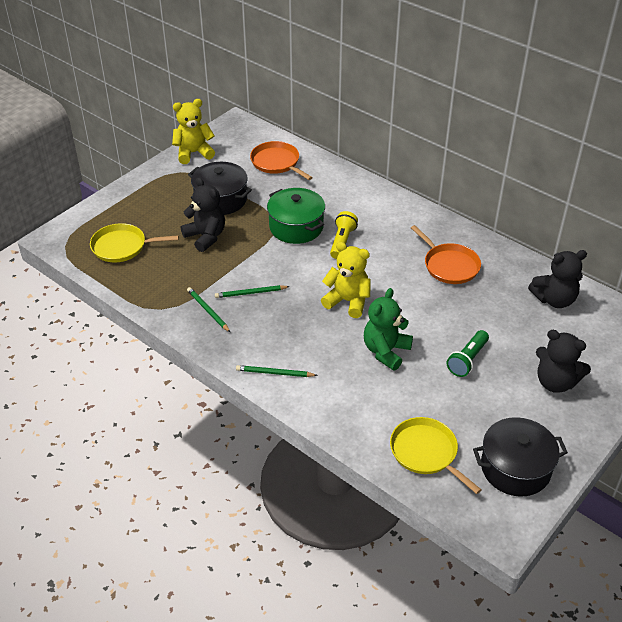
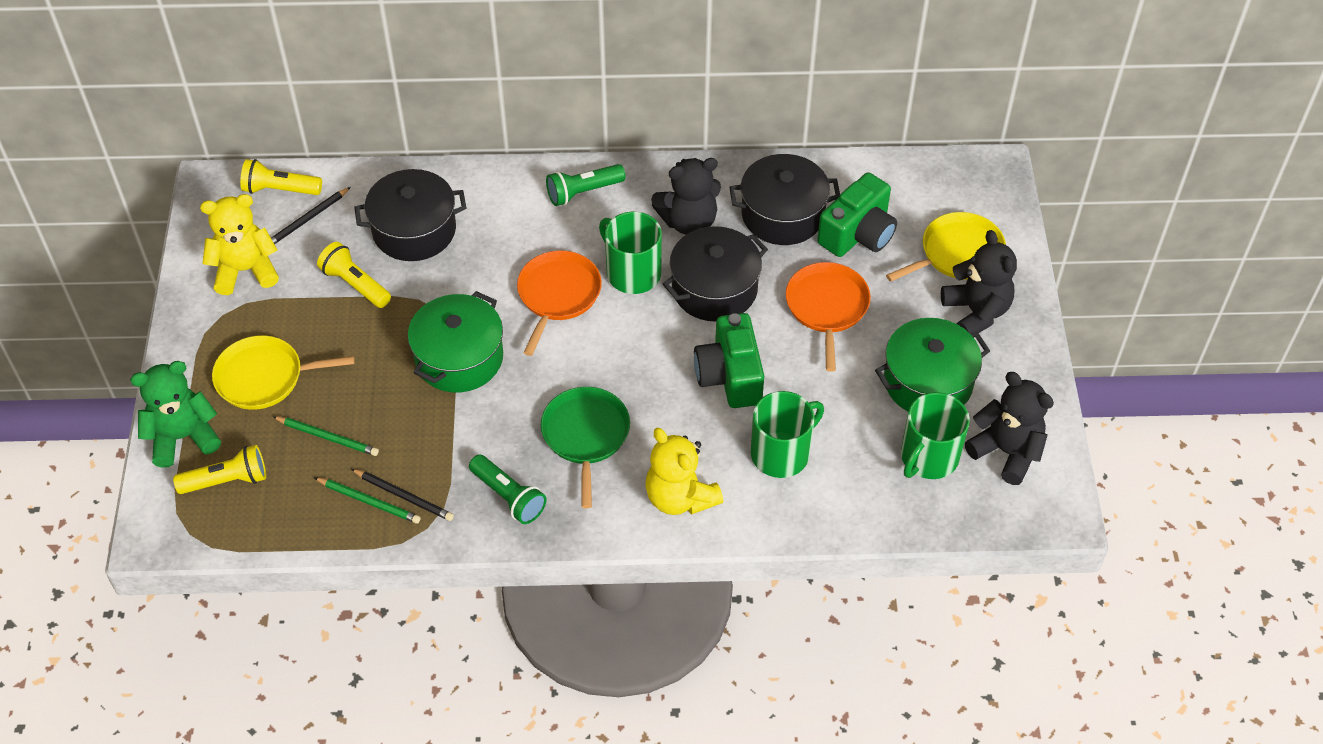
black pencil: none = 0 -> [271,187,351,244] [351,469,454,521] = 2
black pot: [188,162,252,215] [473,417,568,497] = 2 -> [354,169,466,261] [663,226,768,321] [729,154,840,245] = 3
green camera: none = 0 -> [694,313,764,408] [817,172,897,257] = 2
green flashlight: [446,330,489,377] = 1 -> [469,455,547,524] [546,164,626,206] = 2
green mug: none = 0 -> [599,212,662,294] [751,391,824,478] [901,392,970,479] = 3
green pan: none = 0 -> [541,387,630,508] = 1
green pencil: [187,287,231,333] [215,285,290,298] [236,365,318,377] = 3 -> [272,416,379,456] [314,477,421,524] = 2
green pot: [267,188,325,244] = 1 -> [408,291,503,392] [875,318,990,411] = 2
yellow flashlight: [330,211,358,259] = 1 -> [173,445,266,494] [240,159,322,195] [317,242,391,308] = 3

